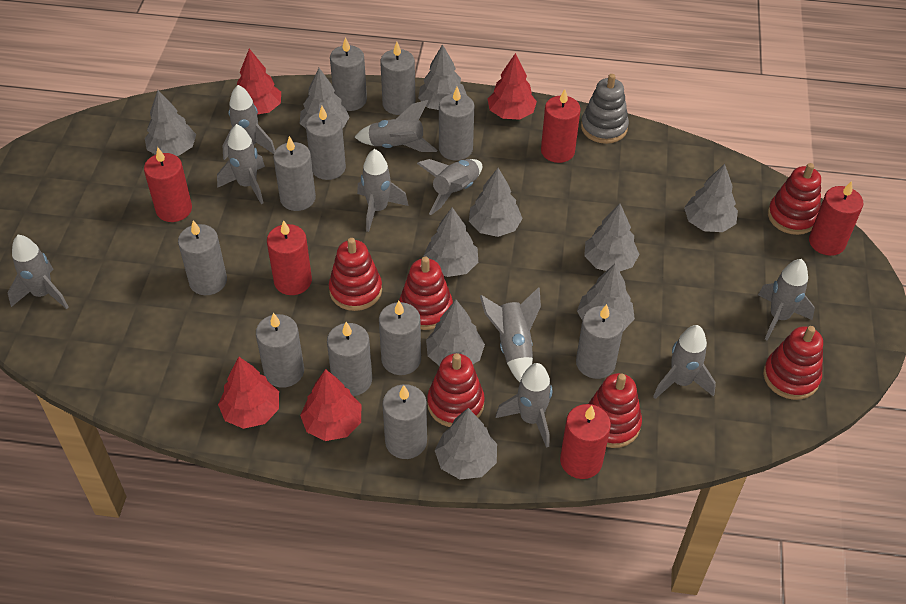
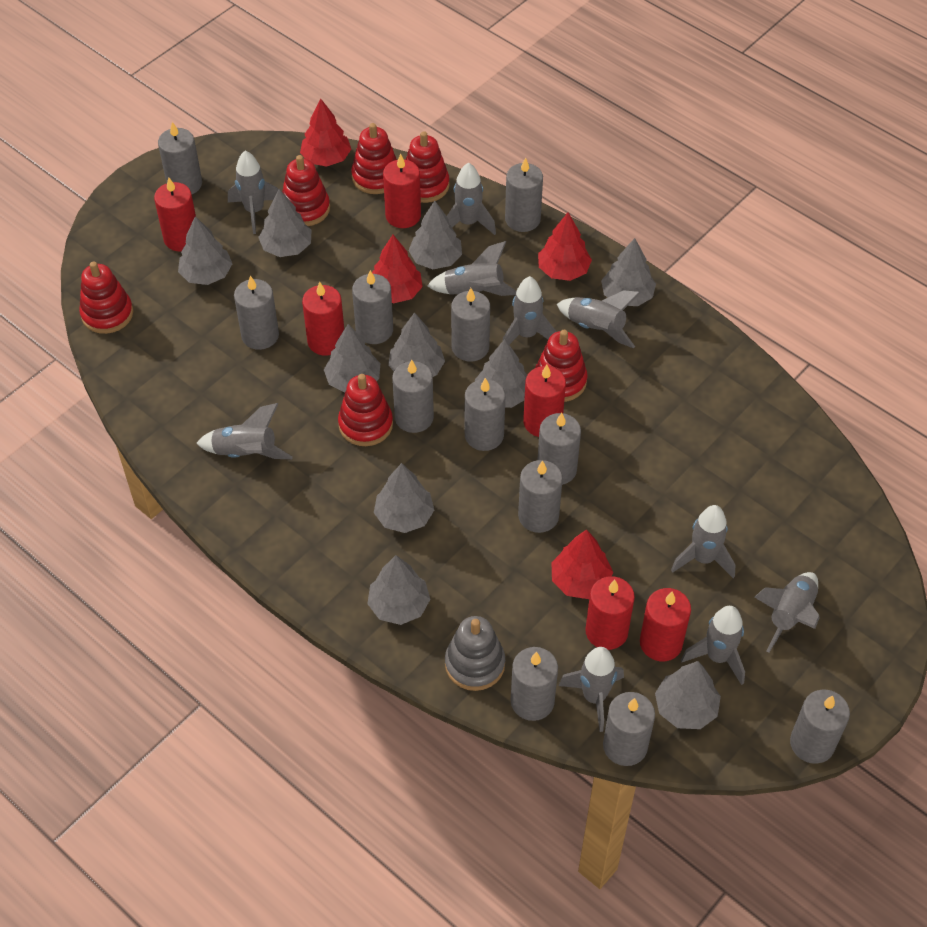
grey candle: [178,220,227,295] [256,313,304,388] [273,136,316,211] [306,106,346,180] [327,322,372,396] [330,37,367,111] [379,301,421,375] [380,42,416,115] [382,384,427,459] [439,87,474,161] [576,304,624,379] = 11 -> [158,122,202,194] [234,276,279,350] [352,270,393,344] [392,360,434,433] [451,288,490,362] [465,378,505,451] [505,157,543,232] [511,647,558,721] [518,460,563,533] [538,413,581,485] [603,692,655,766] [790,689,850,764] = 12
red candle: [144,147,192,222] [267,220,312,295] [541,89,581,163] [560,404,611,479] [809,181,863,256] = 5 -> [154,177,196,252] [302,282,344,356] [383,154,421,228] [523,365,566,437] [585,576,635,650] [640,588,691,661] = 6

